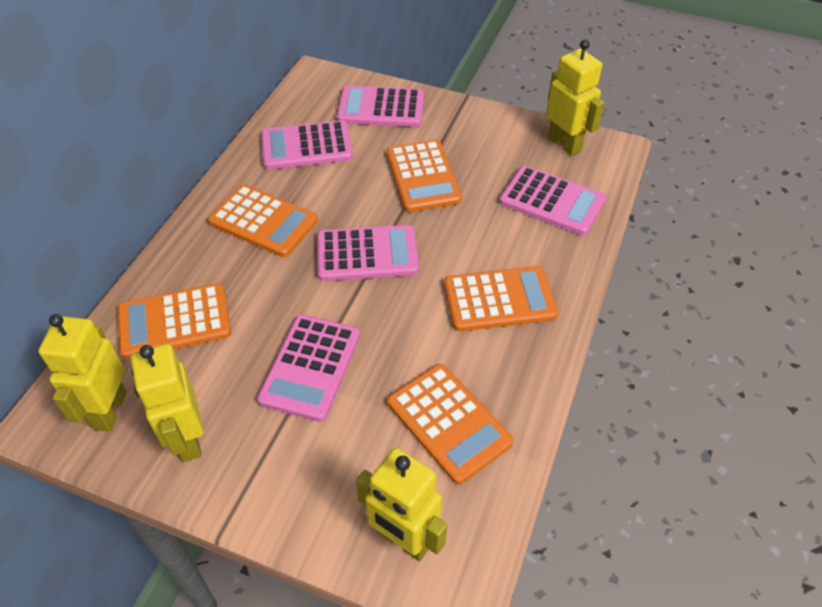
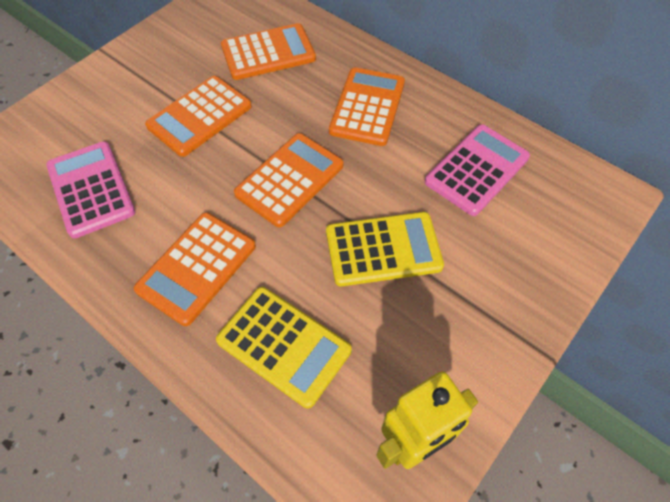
pink calculator: [257,314,360,422] [261,121,353,170] [317,225,419,281] [337,86,424,127] [499,166,606,236] = 5 -> [46,141,135,238] [425,124,530,216] = 2
yellow calculator: none = 0 -> [216,287,352,409] [326,212,444,286] = 2
yellow robot: [38,314,127,432] [131,344,204,462] [356,448,447,562] [546,39,605,156] = 4 -> [376,371,478,469] = 1

